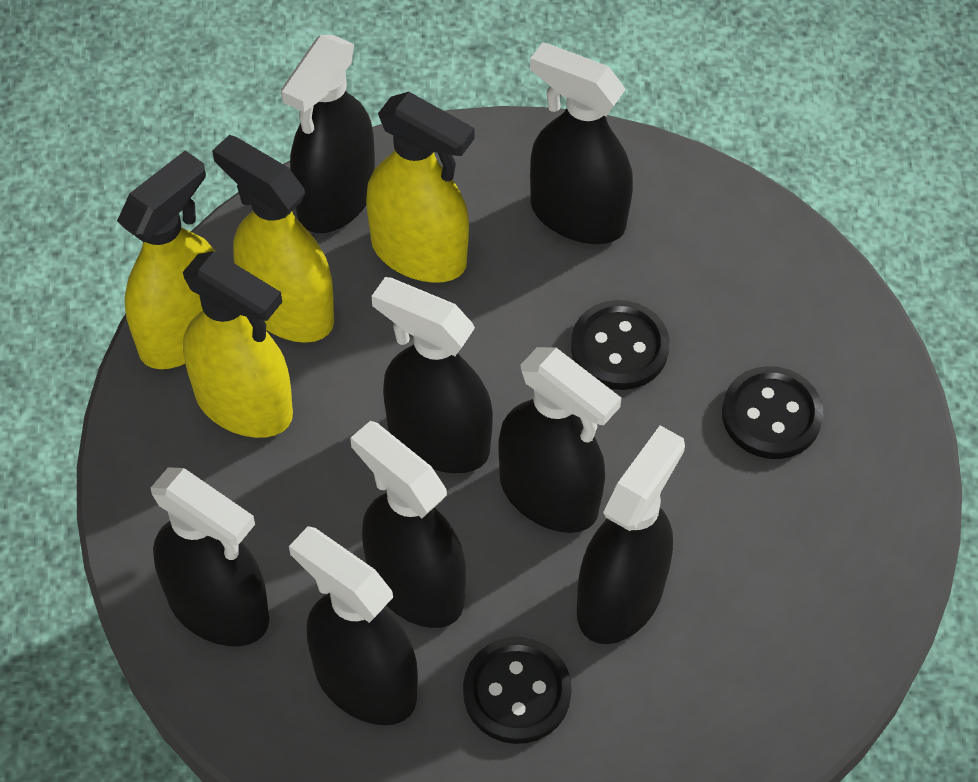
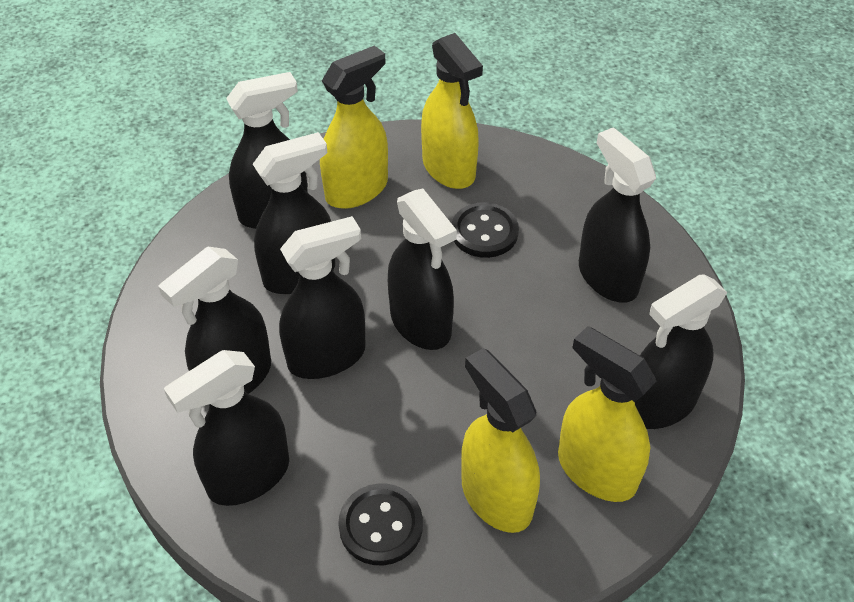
black button: [463,637,572,744] [571,300,669,390] [722,366,823,459] = 3 -> [338,483,423,565] [451,202,519,258] = 2

